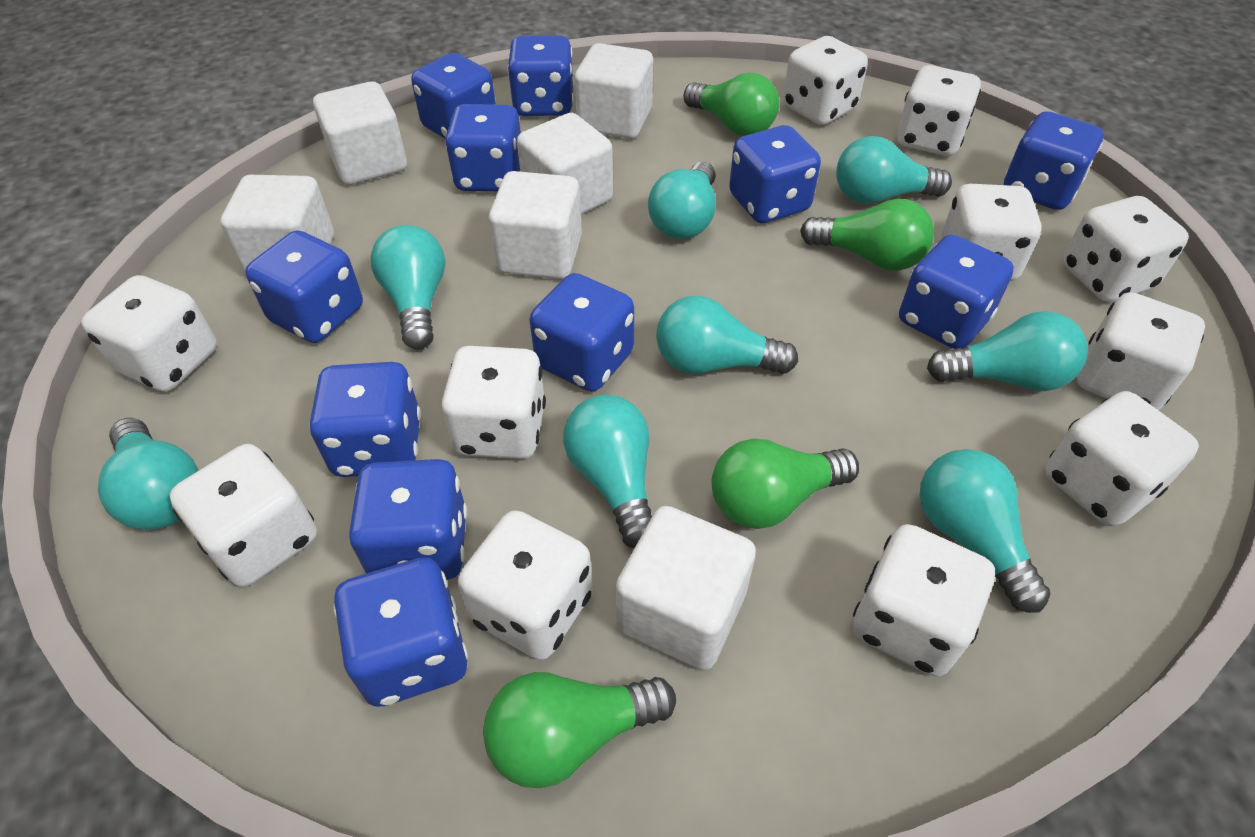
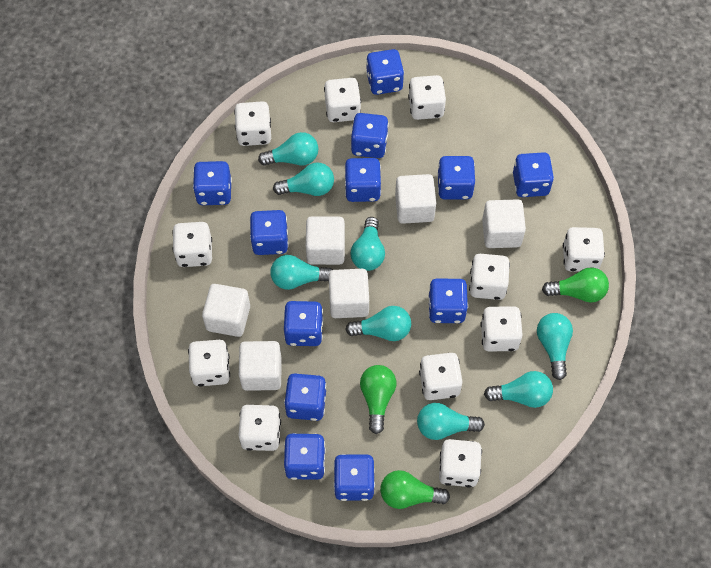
blue dice: [245,231,363,343] [309,362,421,477] [334,557,468,707] [349,459,467,580] [411,53,496,138] [445,104,521,192] [507,35,574,116] [529,273,634,392] [729,125,821,223] [899,235,1014,349] [1004,111,1103,210] = 11 -> [193,161,232,205] [250,210,289,255] [284,301,323,346] [284,373,326,421] [284,433,326,480] [333,454,375,501] [344,158,381,202] [351,113,389,158] [366,49,404,95] [428,279,468,323] [437,156,475,200] [513,152,554,197] = 12
green light bulb: [483,672,676,788] [684,73,779,136] [712,438,859,529] [800,199,934,271] = 4 -> [360,365,396,434] [380,470,450,509] [542,267,609,303] = 3

